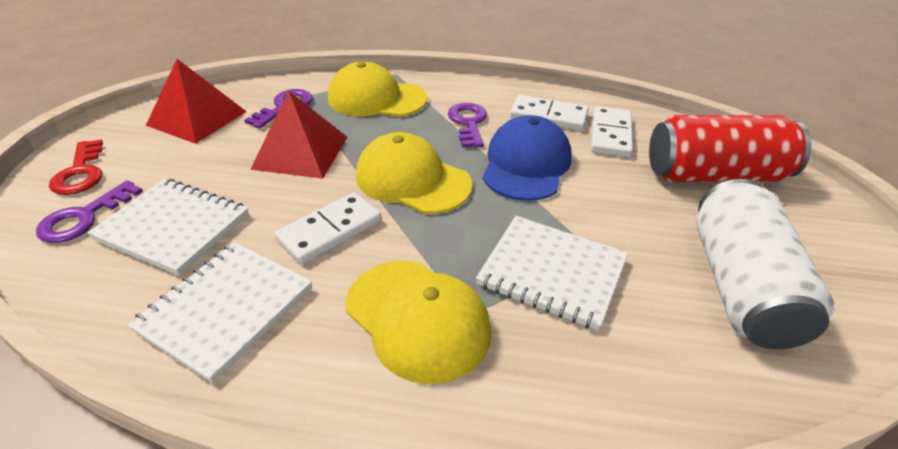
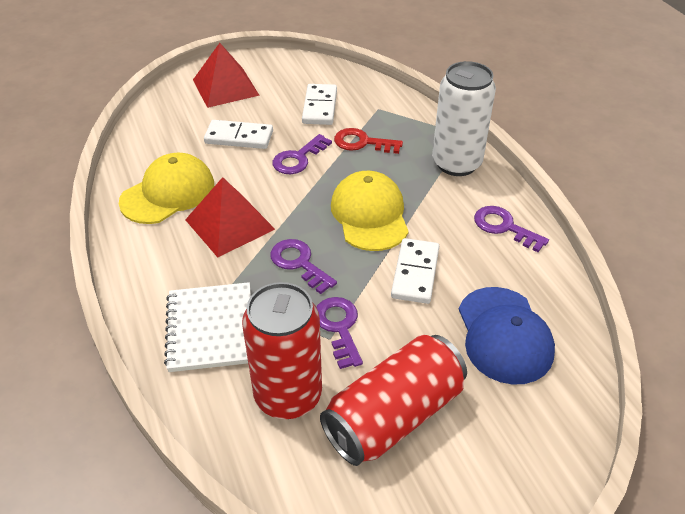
purple key: [36,180,143,243] [244,89,313,129] [448,103,487,148] = 3 -> [270,239,337,294] [272,134,332,174] [316,297,363,369] [474,206,549,252] = 4
red can: [649,115,811,182] = 1 -> [242,282,322,419] [320,335,467,466] = 2
white notebook: [87,179,249,275] [127,242,312,383] [476,216,628,330] = 3 -> [164,282,251,372] = 1
yellow cap: [328,61,427,117] [346,260,491,384] [356,132,472,214] = 3 -> [119,153,214,224] [331,171,409,251] = 2

